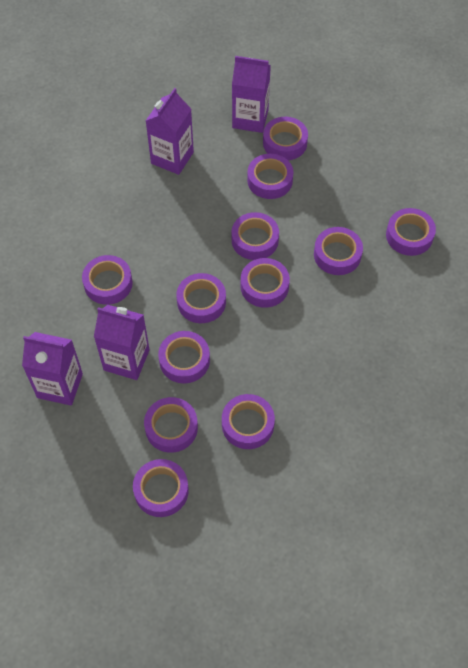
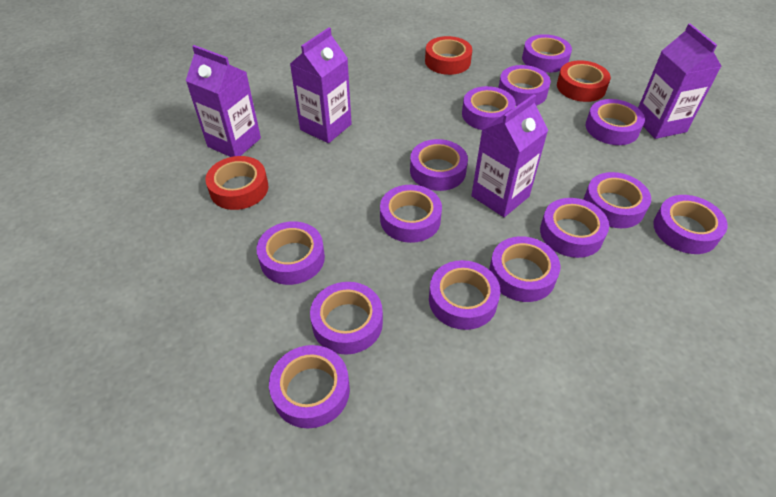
purple tape: [82,255,133,305] [133,459,189,517] [144,397,198,453] [158,331,210,383] [176,273,226,323] [222,394,275,449] [232,212,279,260] [241,258,290,308] [247,154,293,199] [263,117,308,160] [314,227,363,275] [386,208,436,256] = 12 -> [256,221,325,285] [269,345,350,428] [310,282,383,355] [380,185,442,243] [410,139,468,191] [429,260,500,330] [462,86,516,130] [489,236,560,302] [498,65,551,106] [522,34,572,73] [540,198,609,258] [584,172,651,228] [585,99,645,145] [653,195,728,254] = 14
red tape: none = 0 -> [205,156,268,210] [425,36,472,75] [557,60,611,102] = 3

